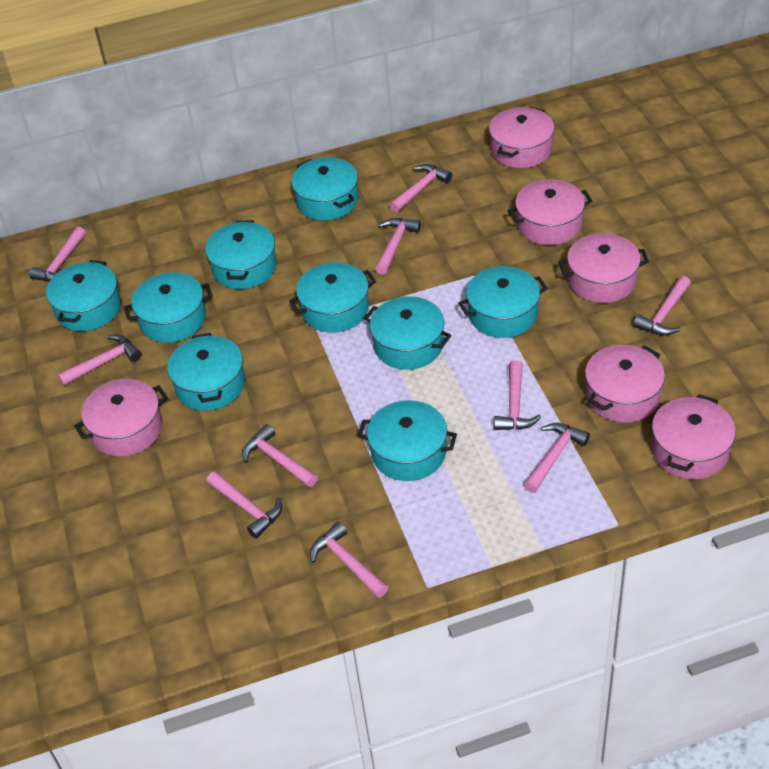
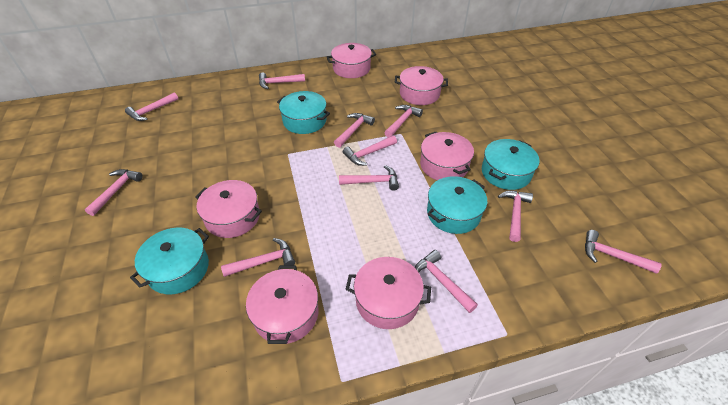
pink hammer: [29,226,86,282] [58,334,141,386] [206,471,282,539] [242,424,318,487] [310,522,388,598] [375,218,421,275] [390,164,452,213] [494,360,541,430] [524,423,590,493] [633,276,691,335] = 10 -> [85,169,143,216] [125,92,178,121] [221,238,295,277] [259,72,305,89] [334,113,375,148] [339,165,399,191] [343,135,397,166] [384,105,423,137] [414,250,478,313] [498,191,533,242] [585,230,662,274] = 11
turquoise pot: [46,260,121,331] [124,272,213,343] [167,333,245,411] [205,220,277,289] [289,262,376,333] [291,157,359,220] [358,400,457,481] [364,296,451,370] [458,266,547,338] = 9 -> [130,228,209,294] [277,91,330,134] [427,176,487,234] [482,139,540,190] = 4

